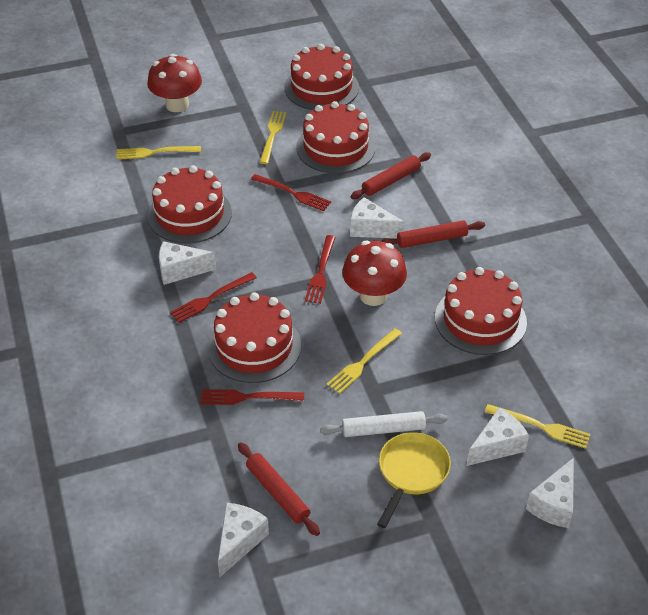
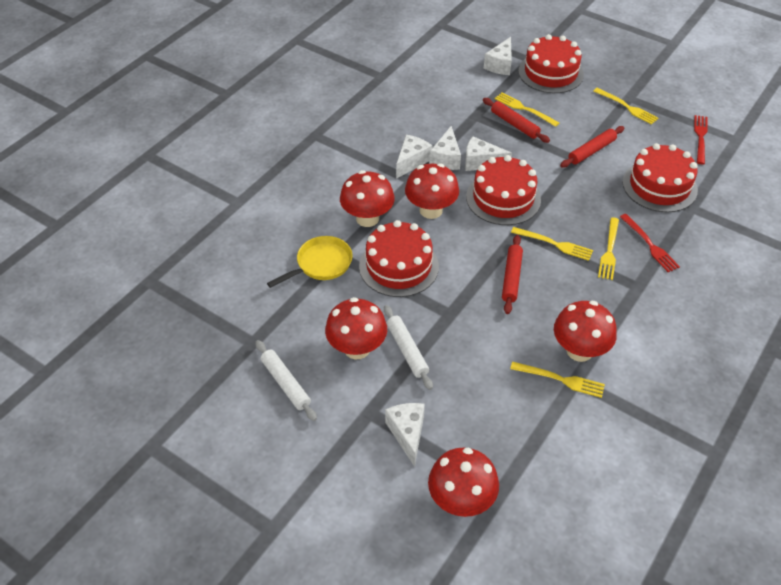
red cake: [148,165,232,243] [207,292,301,383] [285,44,359,110] [296,101,375,174] [435,267,527,355] = 5 -> [359,220,439,297] [466,155,541,225] [518,34,584,93] [623,143,698,212] = 4
red fork: [170,272,257,323] [200,390,304,405] [251,174,331,211] [305,235,336,304] = 4 -> [620,214,680,272] [694,115,708,164] = 2
red mushroom: [147,54,202,112] [342,240,407,306] = 2 -> [325,297,387,359] [340,170,395,227] [405,163,459,219] [428,448,499,517] [554,301,617,362] = 5
white rolling pin: [320,411,448,437] = 1 -> [255,340,317,421] [384,305,433,390] = 2
yellow fork: [116,146,201,159] [259,111,286,164] [327,328,402,394] [485,404,591,449] = 4 -> [495,93,559,127] [510,362,605,398] [511,227,593,261] [593,88,658,125] [598,218,619,280] = 5

